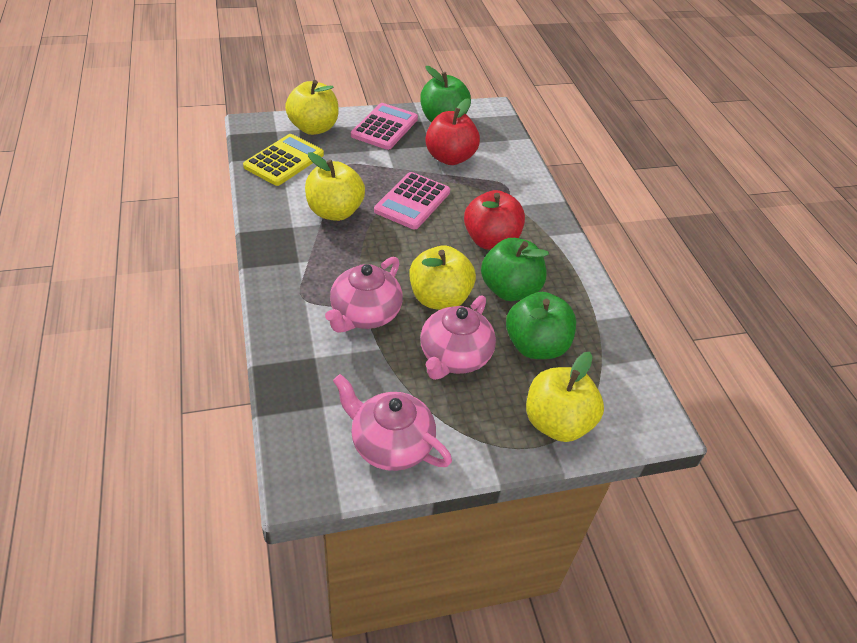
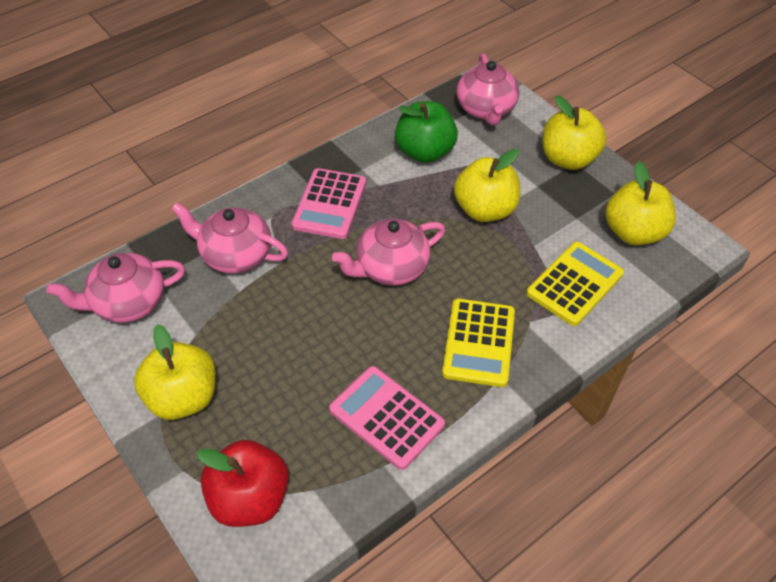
green apple: [420,66,471,122] [481,238,549,301] [506,292,576,359] = 3 -> [395,101,458,163] = 1
pink teapot: [325,257,403,333] [333,374,452,471] [420,296,496,380] = 3 -> [46,253,185,323] [171,202,288,274] [332,219,445,286] [457,53,519,125] = 4
red apple: [425,98,480,165] [464,190,525,250] = 2 -> [196,440,289,527] = 1
yellow calculator: [243,134,324,186] = 1 -> [442,298,515,387] [526,242,624,326] = 2

